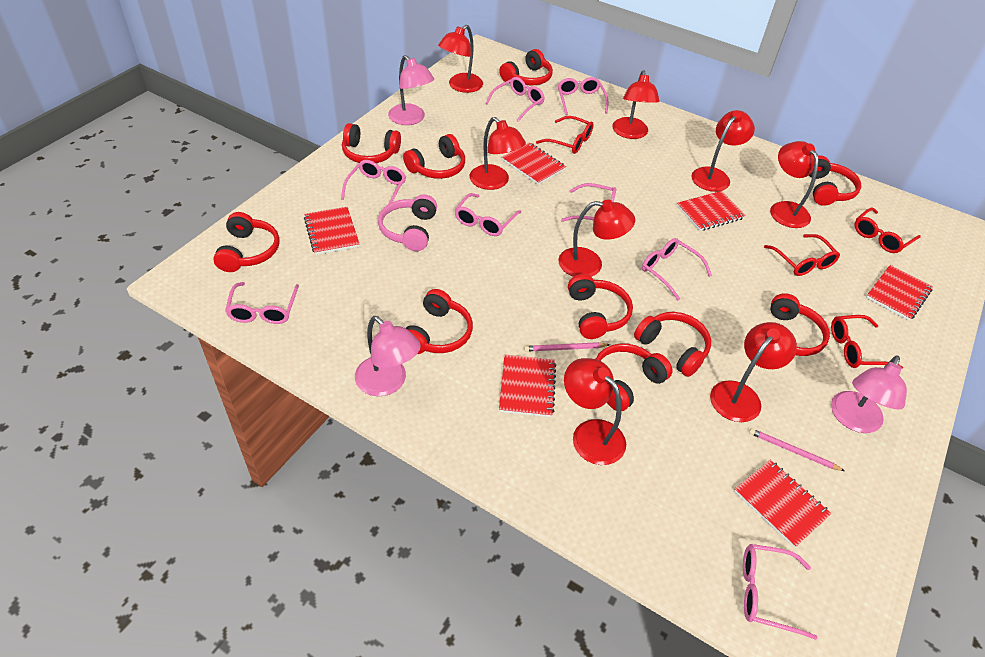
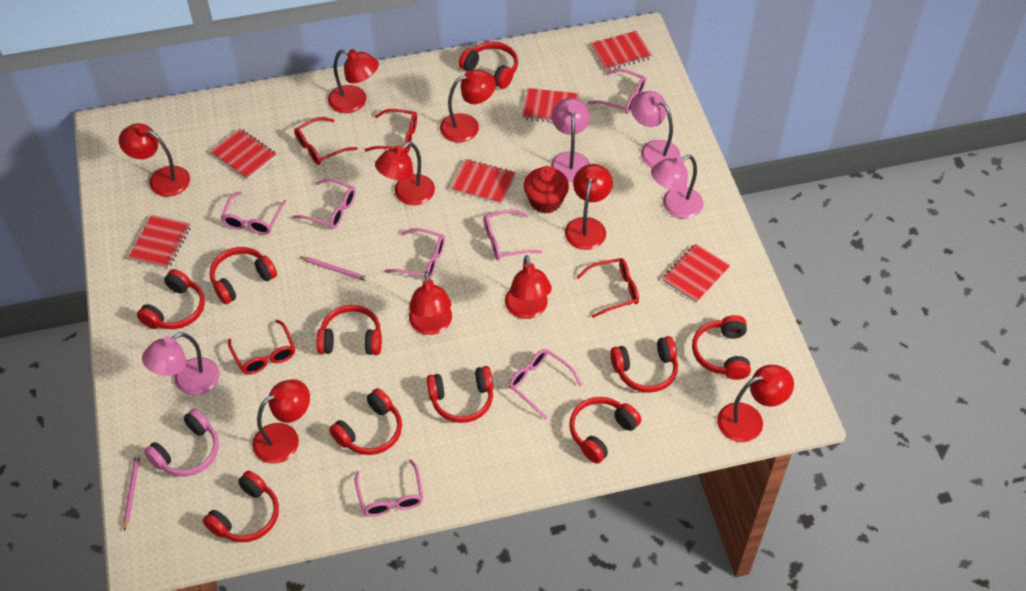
pink glasses: [225,282,299,324] [341,160,406,204] [455,193,521,236] [485,77,545,121] [558,77,608,115] [561,183,617,222] [642,238,712,300] [743,544,817,640] = 8 -> [221,192,286,235] [293,178,356,229] [355,459,423,517] [384,228,445,279] [483,209,542,260] [509,349,582,420] [588,69,646,114] = 7
pink lamp: [355,316,421,396] [388,55,434,125] [831,355,907,433] = 3 -> [142,332,220,395] [551,98,590,182] [631,91,681,168] [651,155,703,219] = 4
red cupcake: none = 0 -> [524,166,569,214] = 1
red lamp: [438,25,483,93] [470,117,526,190] [558,199,635,277] [564,358,626,465] [612,70,659,139] [692,110,755,192] [710,322,797,422] [770,141,819,228] = 8 -> [119,123,190,197] [252,379,310,464] [328,49,379,113] [375,142,435,205] [409,271,452,335] [440,69,496,143] [505,255,552,319] [565,164,613,250] [717,365,794,442] = 9

